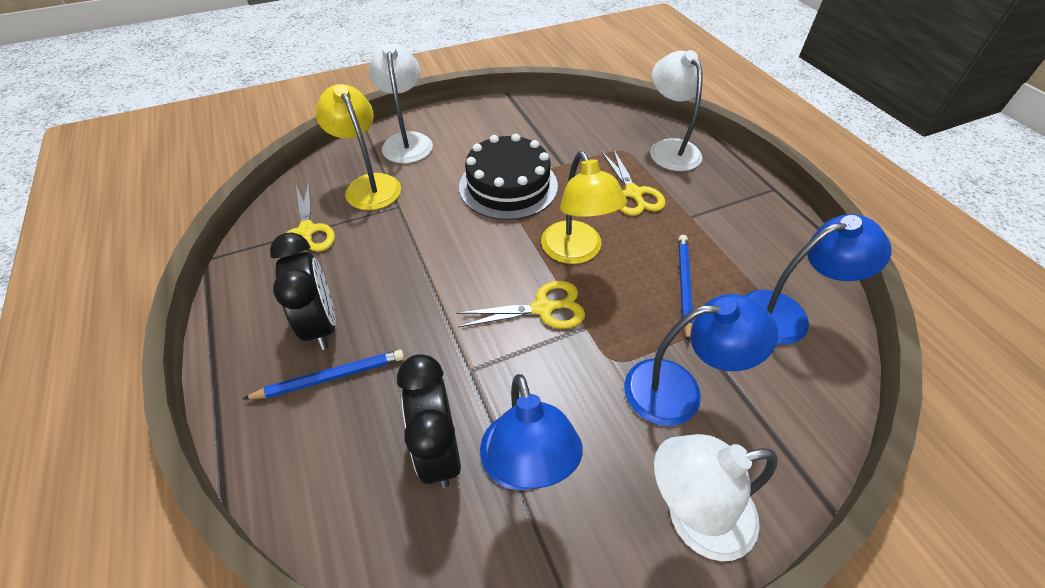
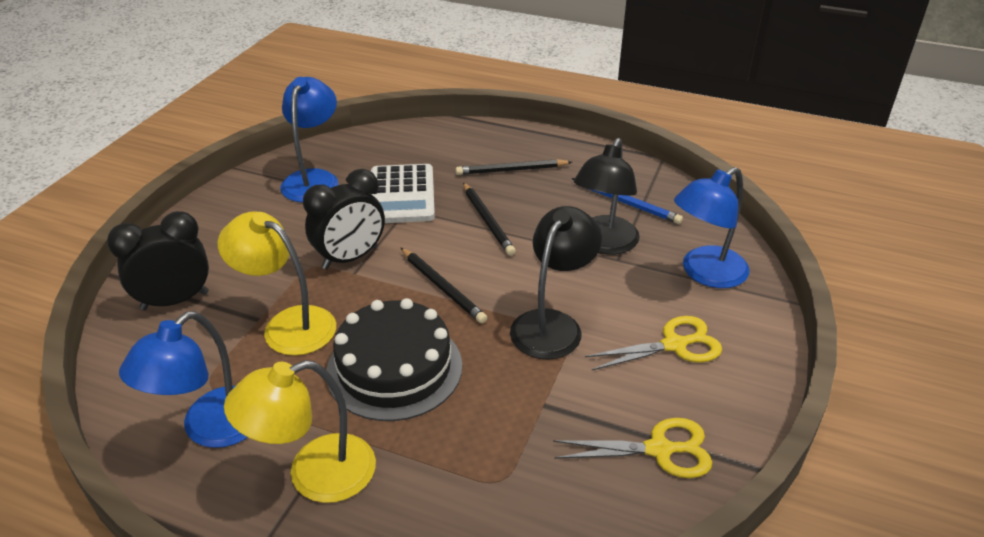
black lamp: none = 0 -> [510,206,602,360] [574,138,640,254] = 2
black pencil: none = 0 -> [401,248,487,323] [456,159,572,175] [463,182,516,256] = 3
blue pencil: [243,350,404,400] [678,235,693,342] = 2 -> [572,178,683,224] = 1
white calculator: none = 0 -> [371,164,435,223] = 1
white lamp: [369,43,433,163] [650,50,703,171] [654,434,778,561] = 3 -> none = 0
yellow scissors: [286,181,335,253] [456,281,585,329] [602,149,665,216] = 3 -> [553,418,712,478] [585,316,722,371] = 2

